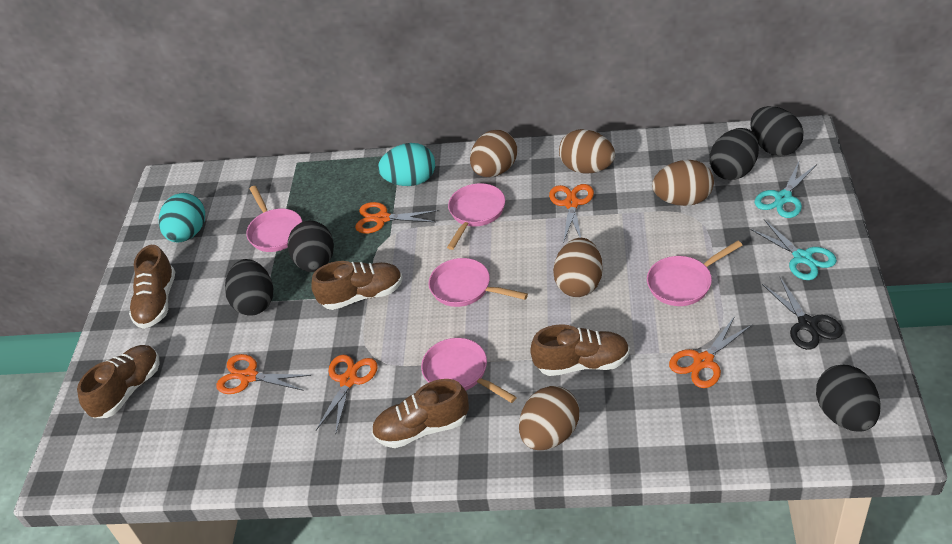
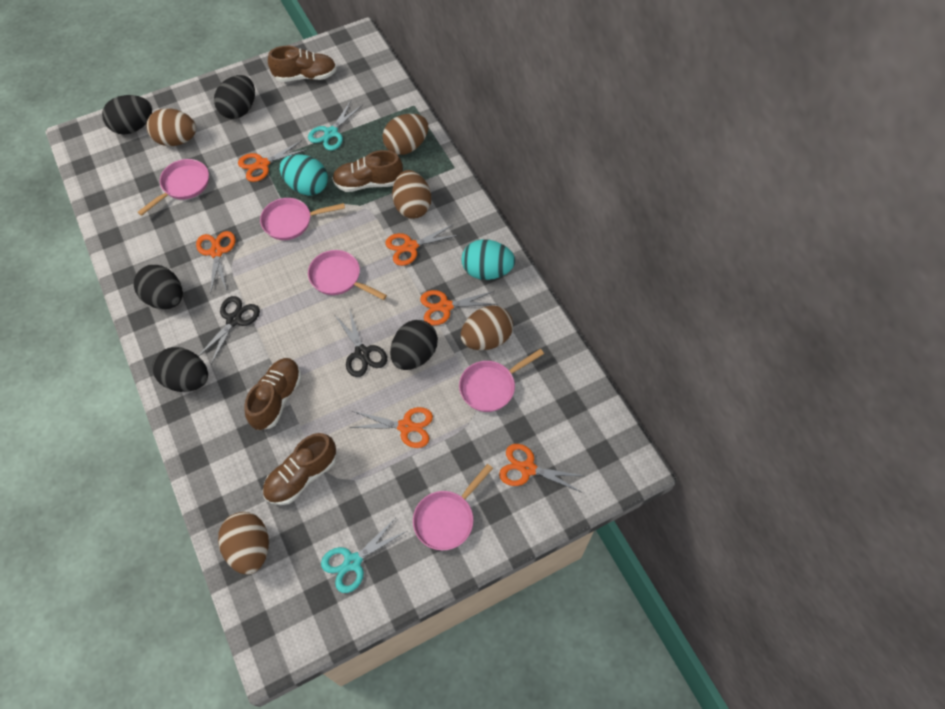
black scissors: [762,276,843,350] = 1 -> [198,296,260,364] [334,308,387,377] = 2
brown shoe: [77,345,160,418] [129,245,175,329] [311,261,403,310] [372,379,469,448] [530,324,630,376] = 5 -> [244,358,302,430] [262,433,337,505] [268,46,337,82] [332,150,403,192] = 4
orange scissors: [216,354,311,394] [316,355,377,433] [355,202,439,233] [549,184,594,243] [669,316,752,388] = 5 -> [196,231,236,294] [238,140,308,182] [349,407,433,448] [385,224,460,266] [420,290,496,326] [499,444,584,492] = 6

